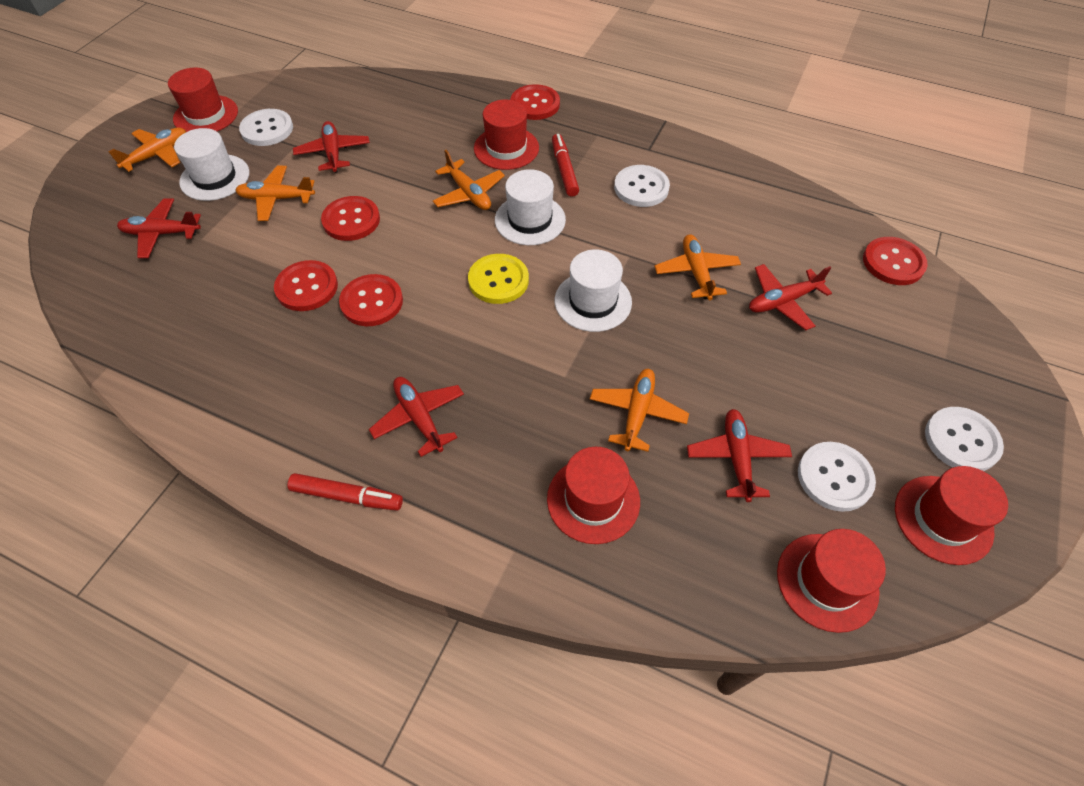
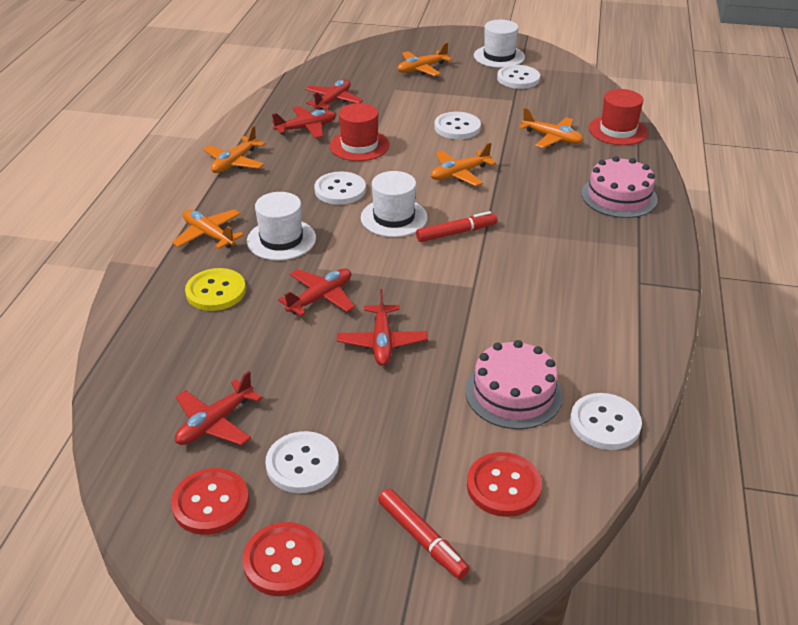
pink cake: none = 0 -> [465,340,563,429] [582,156,658,218] = 2
red button: [274,260,338,311] [321,196,380,241] [339,274,403,326] [510,84,560,120] [863,237,928,285] = 5 -> [171,468,249,535] [242,522,324,596] [467,452,542,517] = 3
red hat: [168,67,238,132] [474,100,539,170] [547,447,640,544] [777,529,886,633] [895,466,1008,565] = 5 -> [330,103,390,161] [589,89,648,145] = 2
white button: [239,109,293,146] [614,165,670,207] [798,442,876,512] [925,407,1004,471] = 4 -> [265,431,339,493] [314,171,366,205] [434,112,481,139] [497,65,540,89] [570,393,642,450] = 5

